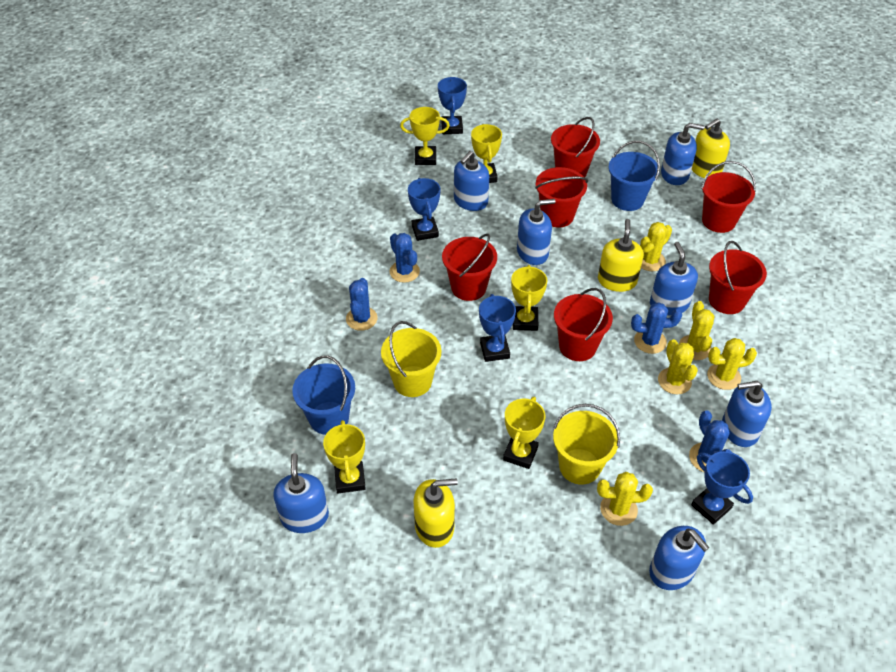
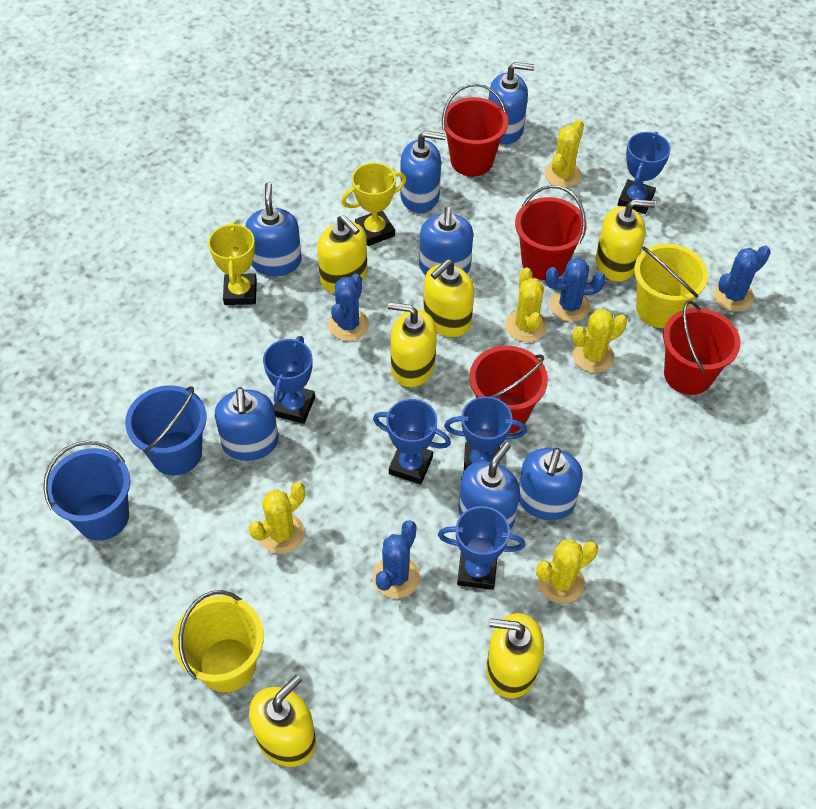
blue trophy: [408,178,441,241] [438,77,467,134] [479,294,516,362] [691,451,753,525] = 4 -> [263,336,315,424] [373,399,451,485] [438,506,525,590] [444,396,527,471] [618,132,671,214] = 5
red bucket: [442,234,497,301] [535,167,588,227] [551,117,600,178] [554,288,613,361] [701,161,756,233] [709,241,767,314] = 6 -> [442,83,508,176] [469,346,548,434] [515,185,587,280] [663,301,740,395] = 4
yellow soap dispenser: [413,478,458,548] [598,219,644,292] [692,119,730,178] = 3 -> [249,675,316,767] [317,215,368,293] [388,302,437,387] [423,259,474,337] [486,613,544,698] [596,199,656,282] = 6
yellow trophy: [323,420,366,493] [400,107,450,165] [471,124,502,183] [503,397,545,469] [511,265,547,331] = 5 -> [208,221,257,305] [341,163,406,246] = 2

